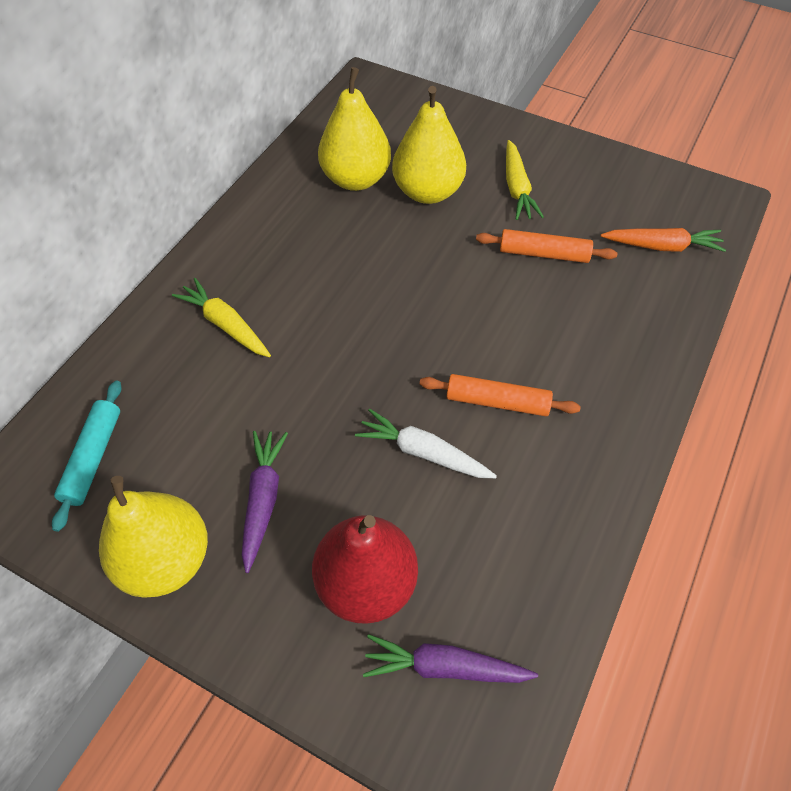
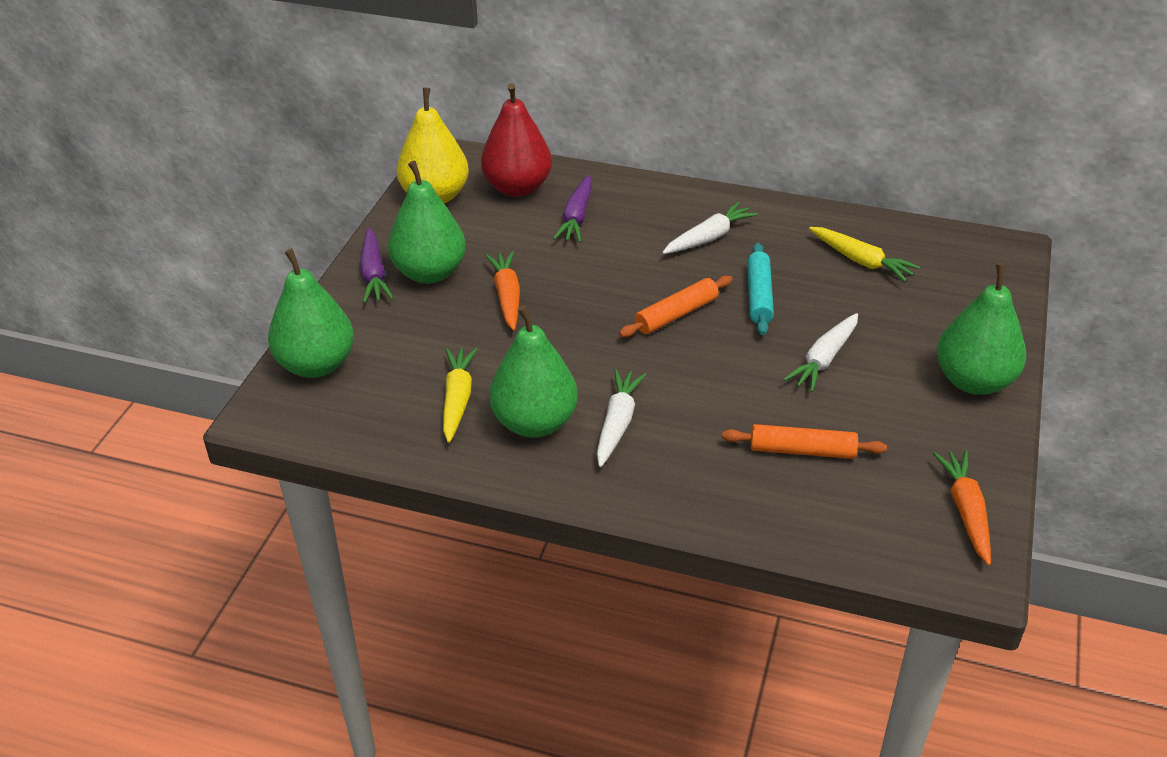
green pear: none = 0 -> [268,249,354,378] [388,160,466,284] [489,305,578,438] [937,263,1026,395] = 4
orange carrot: [601,228,726,252] = 1 -> [485,251,520,331] [933,451,991,565] = 2
white carrot: [355,409,497,478] = 1 -> [597,369,646,467] [662,202,758,254] [783,313,858,392] = 3
yellow pear: [99,476,208,598] [318,67,391,191] [392,86,466,204] = 3 -> [396,87,469,204] = 1

